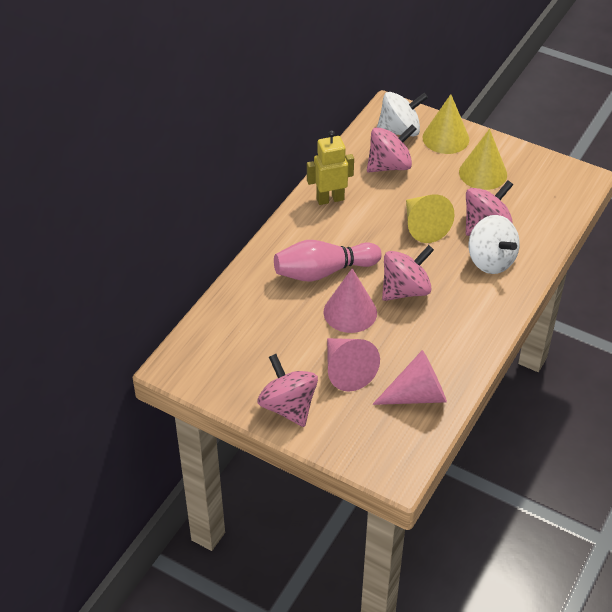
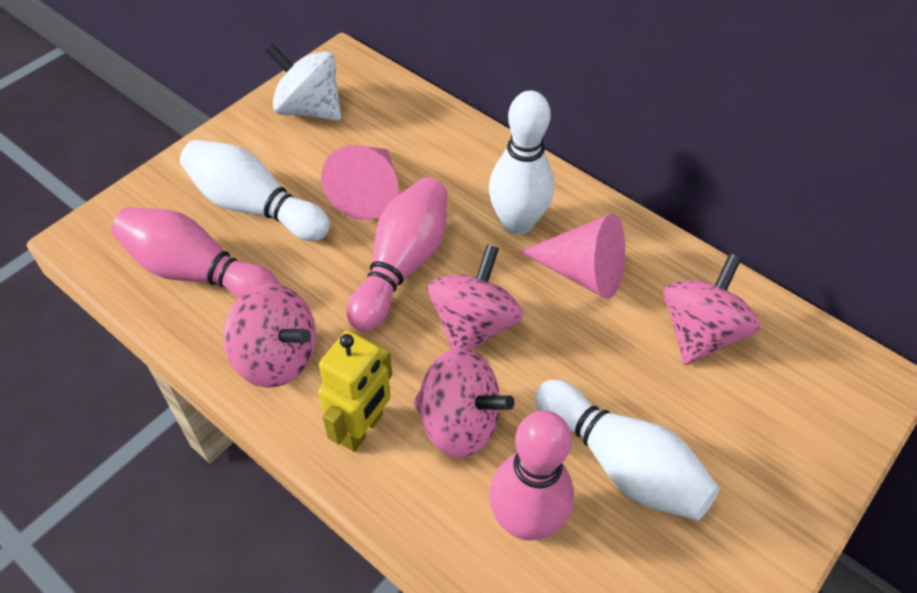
pink bowling pin: [274,240,382,282] = 1 -> [111,207,279,298] [347,177,448,331] [489,411,574,541] = 3
pink cone: [323,268,377,333] [327,338,380,392] [372,350,447,405] = 3 -> [321,145,398,220] [519,214,625,299] = 2
white bowling pin: none = 0 -> [180,140,330,241] [489,91,554,235] [535,380,720,521] = 3
white spinning top: [377,92,428,136] [469,215,520,274] = 2 -> [265,44,341,121] = 1
yellow cone: [406,194,454,243] [423,94,469,154] [459,129,507,190] = 3 -> none = 0

